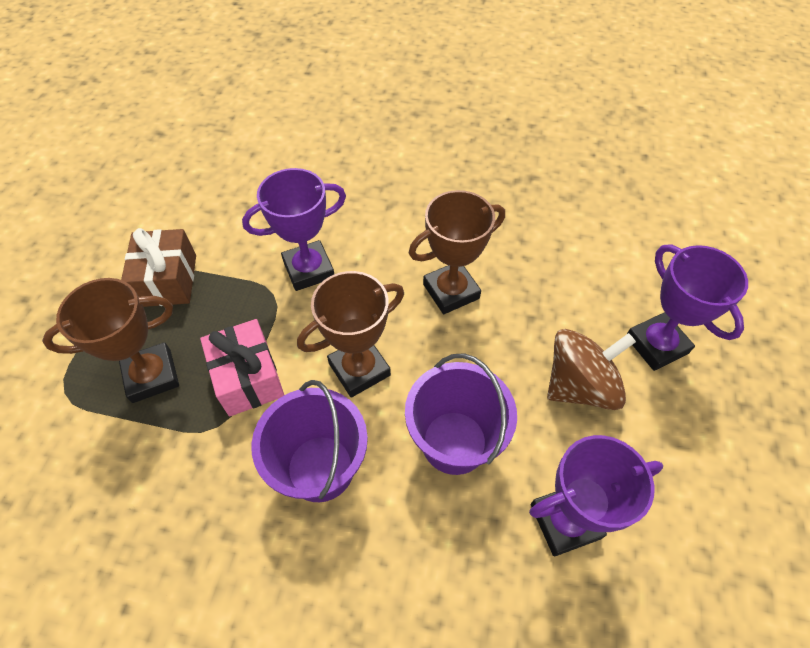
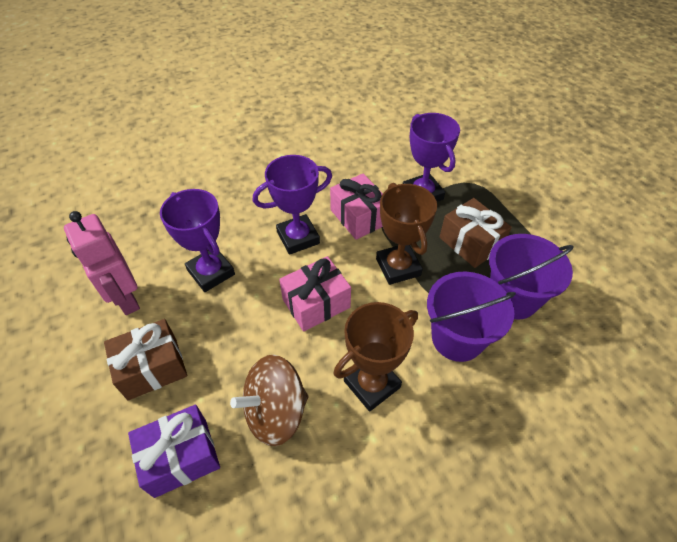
brown gift: [121,228,196,307] = 1 -> [104,319,187,400] [439,198,512,268] = 2
brown trophy: [42,278,179,403] [297,271,404,398] [409,190,505,314] = 3 -> [334,302,418,412] [376,183,437,285] = 2
pink gift: [200,319,284,417] = 1 -> [279,256,351,332] [330,174,383,240] = 2
pink robot: none = 0 -> [64,211,140,315] = 1
purple gift: none = 0 -> [128,405,220,498] = 1

